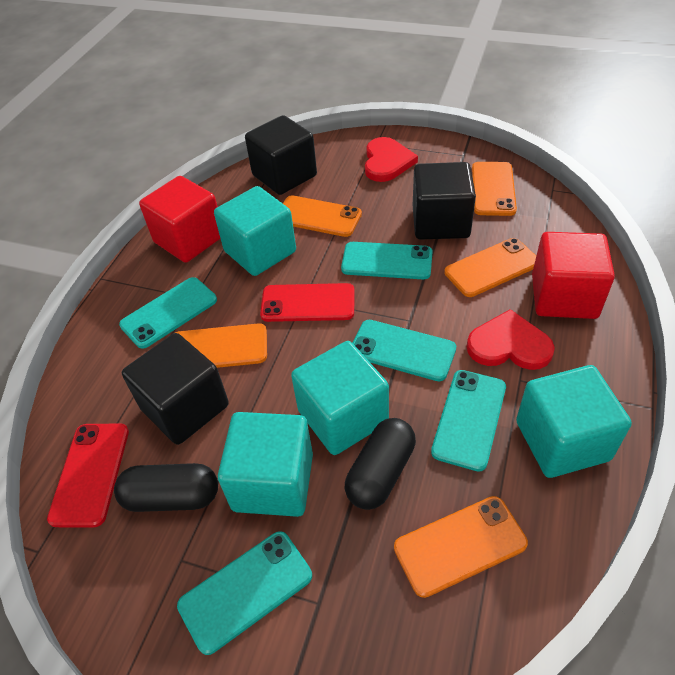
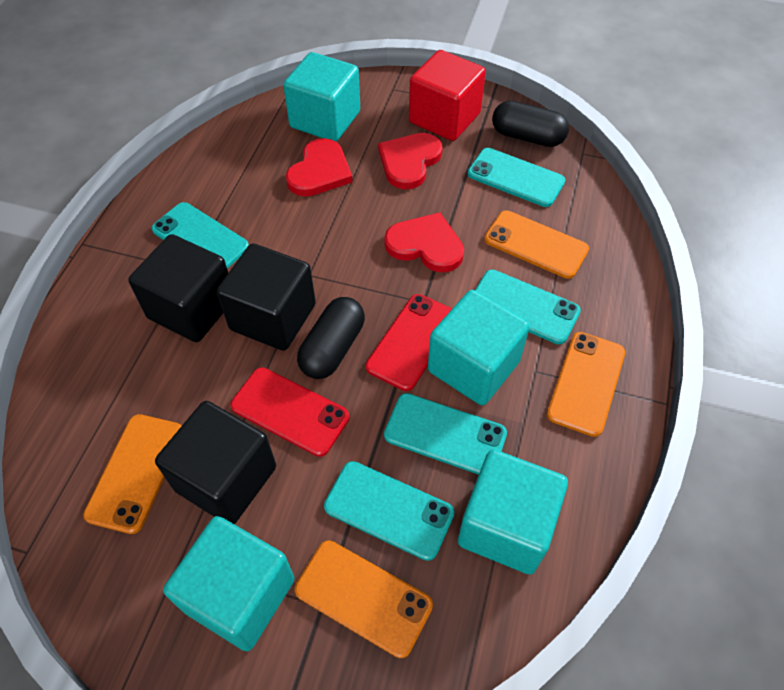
orange phone: [175,323,267,368] [283,195,362,237] [394,496,528,598] [444,238,536,297] [472,162,517,216] = 5 -> [83,414,181,534] [295,540,433,658] [484,210,589,279] [547,332,625,437] = 4
red cube: [139,176,220,263] [532,232,615,319] = 2 -> [409,50,486,141] = 1
red heart: [365,137,418,182] [467,309,555,370] = 2 -> [286,138,353,197] [378,133,443,189] [384,212,464,273] = 3

